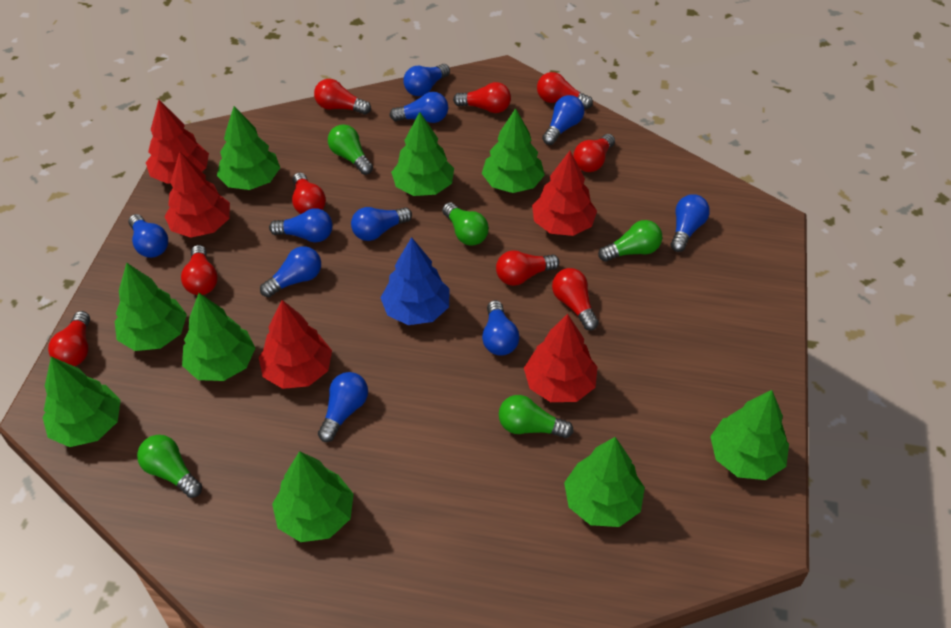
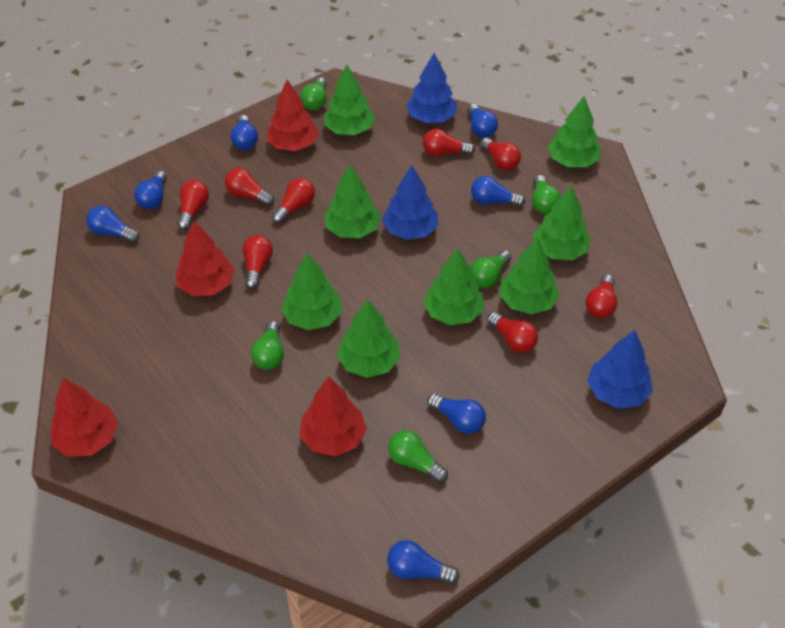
blue light bulb: [128,214,168,258] [260,246,321,297] [269,208,333,242] [318,372,368,442] [351,207,412,241] [389,92,448,123] [403,64,450,96] [482,300,520,356] [542,95,584,145] [671,194,710,252] = 10 -> [86,205,140,243] [134,171,167,209] [231,115,258,150] [387,540,459,584] [427,393,486,434] [467,104,498,138] [471,176,525,207] = 7
blue tree: [380,237,450,325] = 1 -> [382,165,438,240] [406,53,457,123] [587,330,653,409] = 3
green tree: [43,357,121,447] [115,263,187,351] [182,293,255,381] [217,106,280,190] [272,451,354,542] [391,112,454,196] [482,108,545,193] [564,437,645,527] [710,390,789,480] = 9 -> [281,253,342,330] [324,65,375,135] [325,165,381,238] [337,299,400,378] [423,248,484,325] [499,237,560,314] [533,185,591,260] [548,96,601,167] = 8
red light bulb: [48,311,90,366] [181,245,218,295] [292,173,326,214] [314,79,371,115] [453,82,511,113] [496,250,559,286] [537,72,593,109] [552,268,599,330] [573,134,615,172] = 9 -> [177,180,209,230] [225,168,274,206] [243,235,273,289] [272,178,315,224] [423,129,475,156] [480,137,521,171] [487,312,538,353] [586,274,618,318] = 8
red tree: [146,100,209,184] [164,152,230,238] [259,300,332,389] [524,314,597,402] [532,151,597,236] = 5 -> [51,378,118,457] [175,221,235,296] [267,79,319,151] [299,377,367,456] = 4

